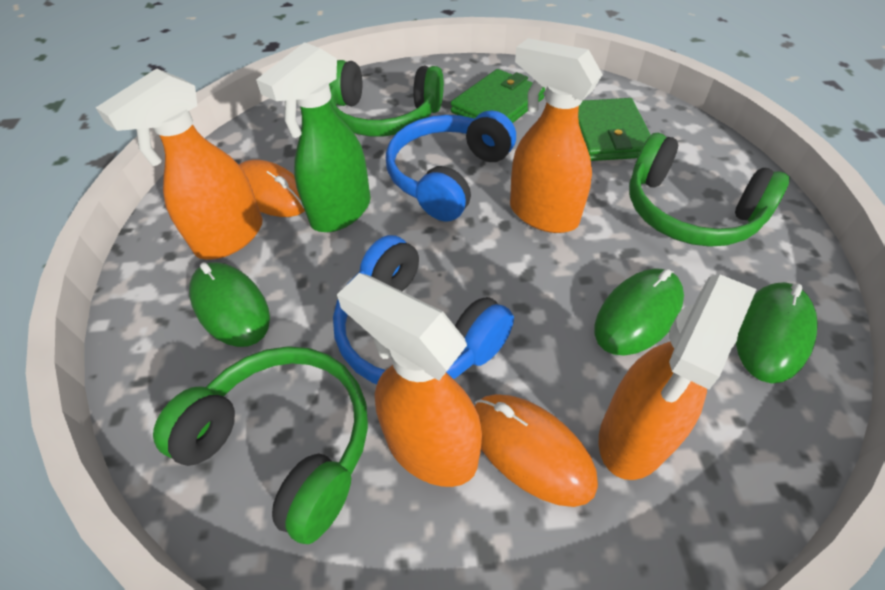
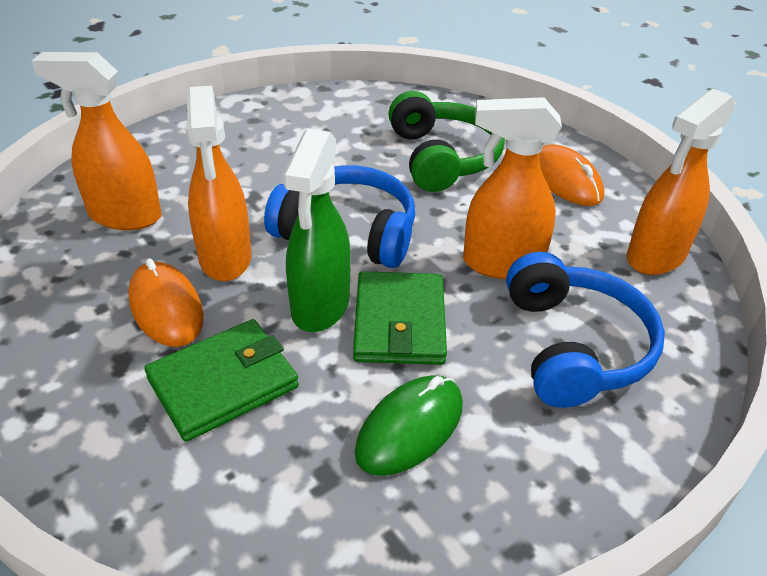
green headphones: [153,347,368,544] [329,60,444,137] [629,133,790,247] = 3 -> [388,91,505,192] = 1
green mouse: [189,262,270,347] [594,268,684,356] [736,282,818,383] = 3 -> [355,375,463,476] = 1

